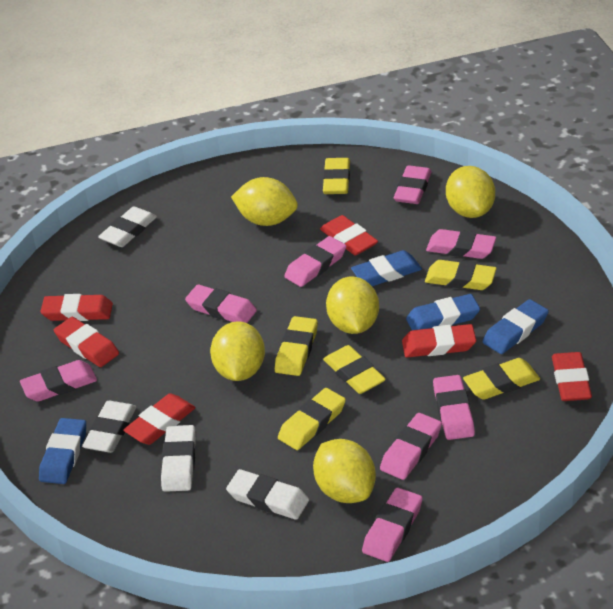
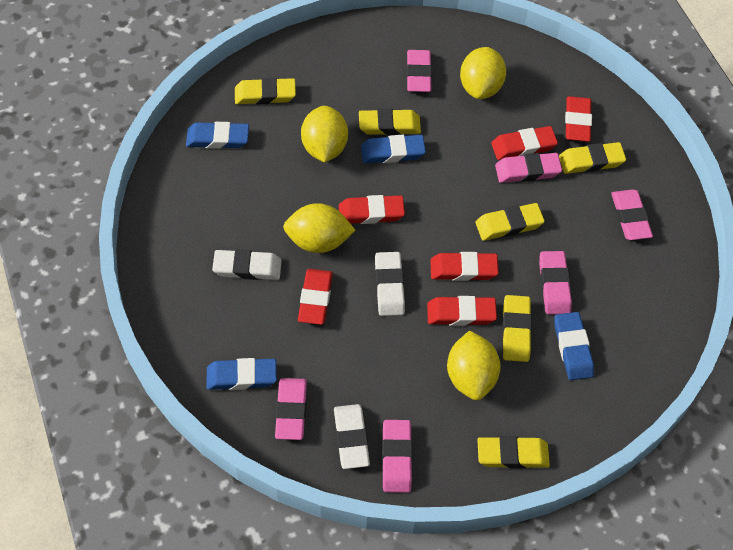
pink eraser: [20,360,97,402] [185,284,257,323] [284,236,346,287] [362,488,422,562] [380,413,442,480] [394,165,432,204] [426,229,496,259] [433,375,475,440] = 8 -> [275,378,307,440] [382,420,412,493] [407,50,432,92] [495,153,562,183] [539,251,572,315] [611,189,653,240] = 6
white eraser: [82,401,136,453] [98,207,157,247] [161,425,196,492] [226,469,309,520] = 4 -> [212,249,282,280] [334,404,370,469] [375,252,405,316] = 3
yellow lemon: [210,321,265,381] [231,177,298,226] [313,439,376,503] [326,277,379,334] [446,166,495,218] = 5 -> [283,203,355,253] [301,106,348,163] [447,331,501,400] [460,47,506,99] = 4

